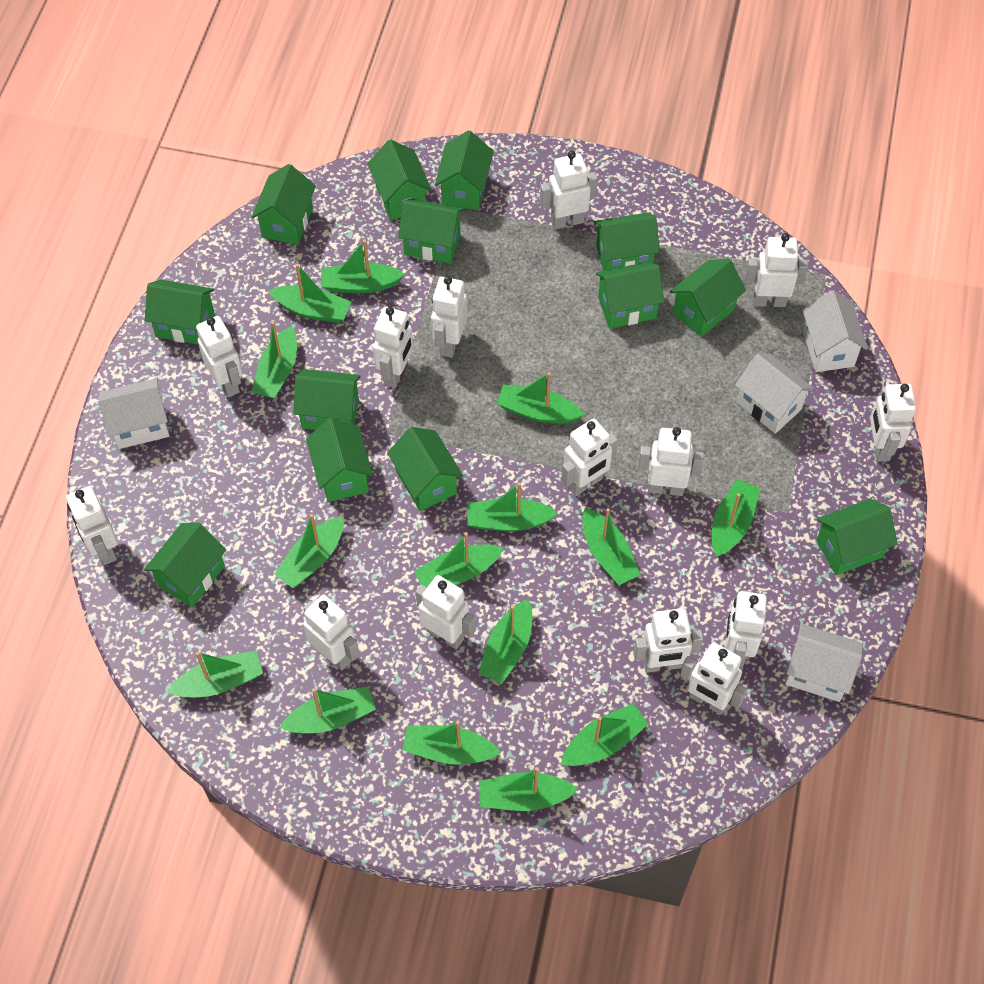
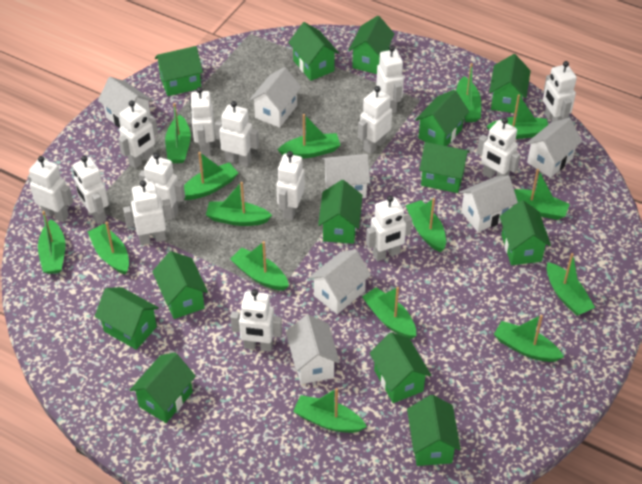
white house: [98,378,170,449] [735,354,814,434] [785,624,863,702] [802,290,868,372] = 4 -> [98,77,153,128] [249,67,302,128] [286,315,340,384] [309,249,371,314] [322,154,370,198] [459,175,518,232] [526,118,582,178] = 7

